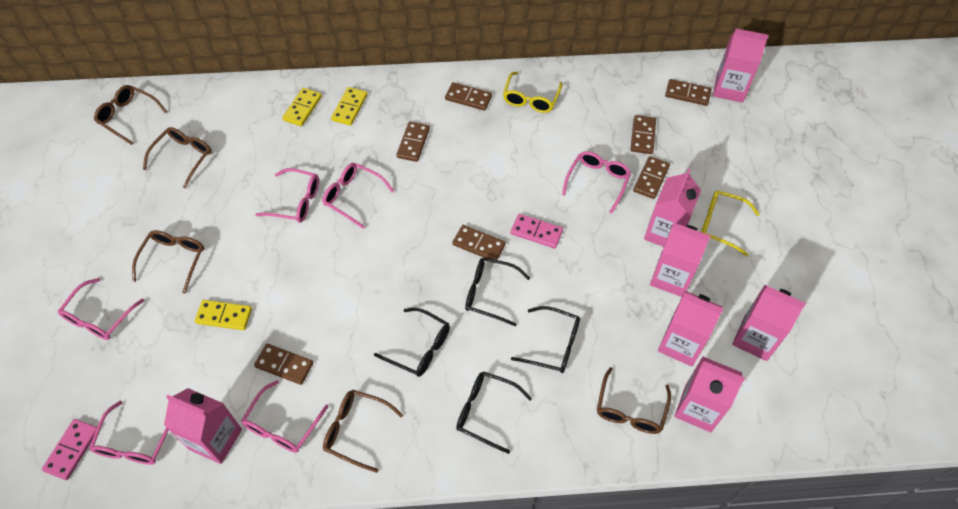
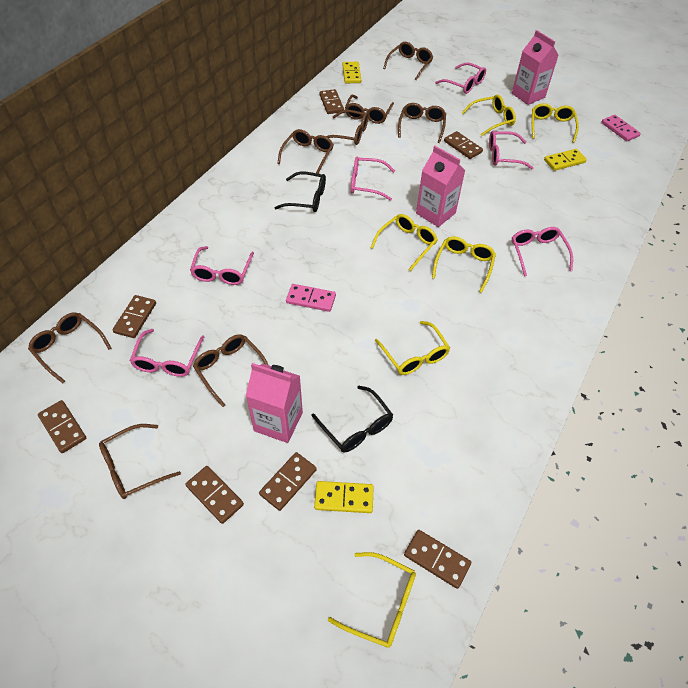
black glasses: [374,308,450,377] [456,371,532,454] [465,257,530,326] [511,306,580,373] = 4 -> [274,171,326,212] [312,386,393,452] = 2
brown glasses: [94,85,167,145] [132,230,204,294] [143,127,212,189] [323,390,403,473] [597,367,671,434] = 5 -> [28,312,112,383] [99,424,181,499] [193,334,268,407] [277,129,334,174] [326,110,368,145] [345,95,394,124] [383,42,433,80] [398,103,446,143] = 8
pink carton: [164,388,242,464] [644,169,701,247] [650,223,711,297] [658,291,723,367] [675,356,745,432] [713,29,768,103] [732,285,806,361] = 7 -> [246,363,303,443] [416,146,466,227] [512,30,559,105] = 3
yellow glasses: [503,71,562,113] [701,190,760,256] = 2 -> [328,552,416,648] [371,214,438,271] [375,321,450,375] [432,236,496,293] [462,95,516,136] [532,103,579,143] = 6

